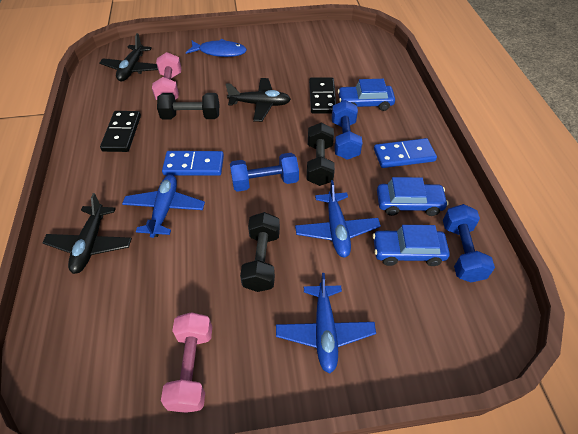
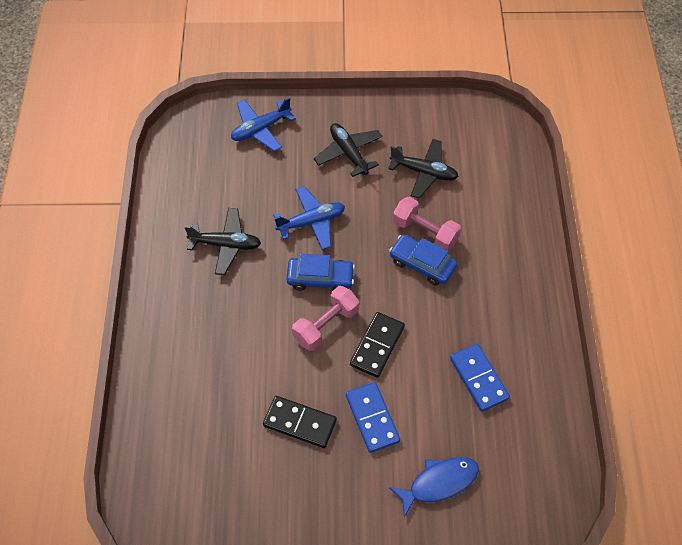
black dumbbell: [157,93,219,120] [240,212,280,292] [306,122,335,186] = 3 -> none = 0
blue car: [338,79,395,111] [373,225,450,266] [377,177,448,216] = 3 -> [287,254,355,291] [389,234,457,286] = 2
blue dumbbell: [230,153,299,192] [332,100,363,160] [443,204,495,282] = 3 -> none = 0
blue plane: [122,175,205,238] [276,273,376,374] [295,180,381,257] = 3 -> [231,97,296,151] [273,186,345,250] = 2

